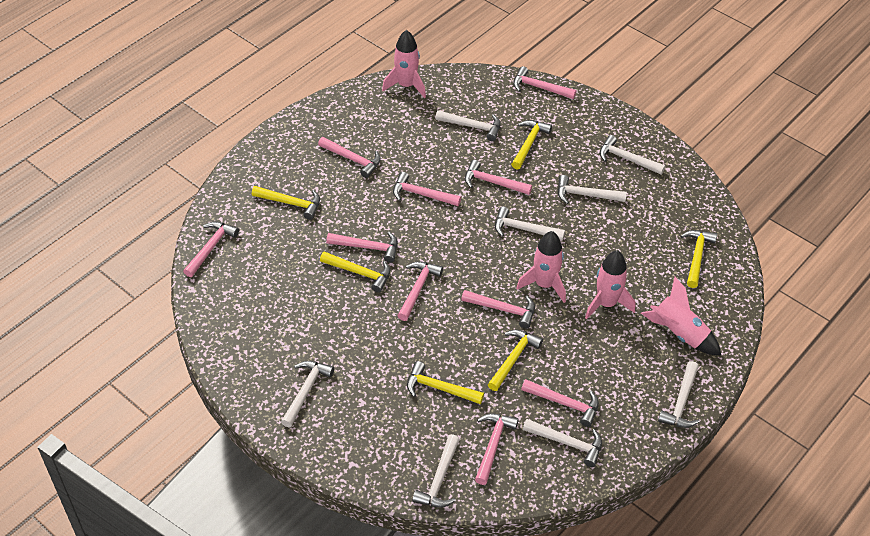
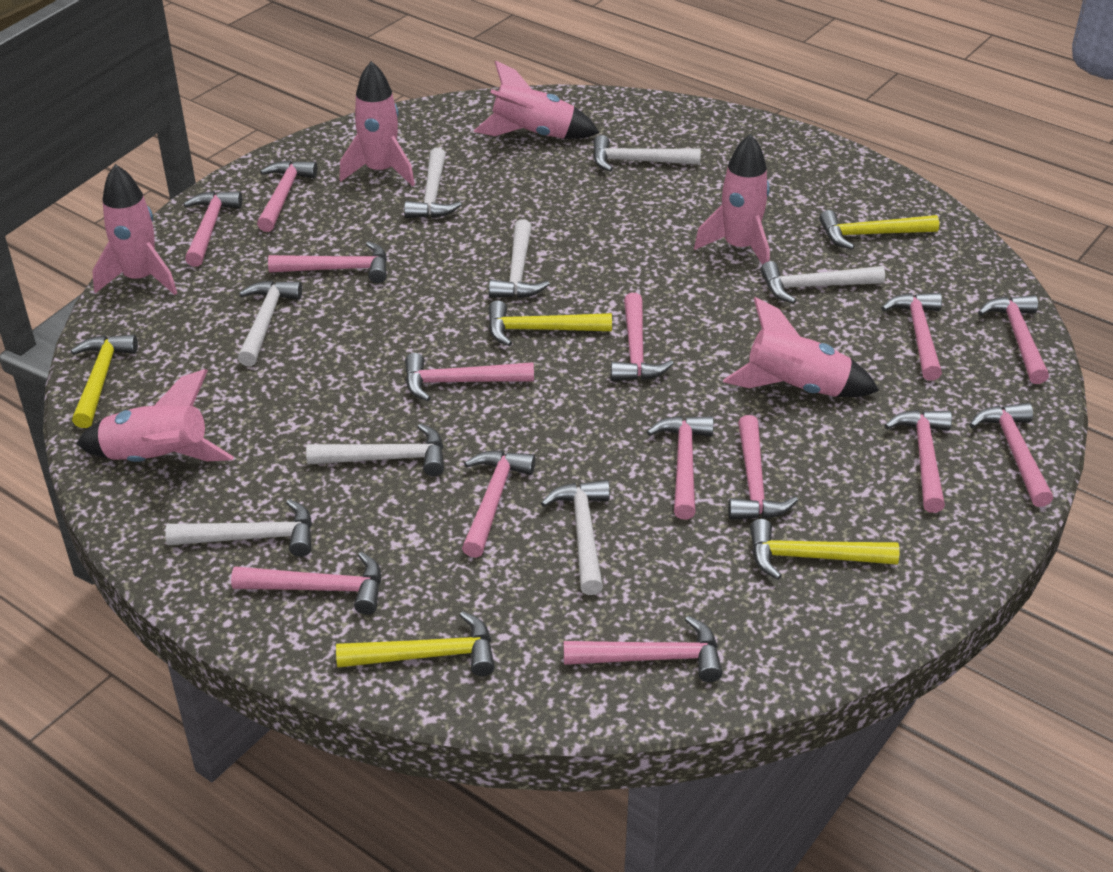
pink hammer: [183,221,239,277] [318,137,381,178] [326,232,398,263] [393,172,461,206] [397,261,443,321] [461,290,535,329] [465,160,532,195] [475,413,519,485] [513,66,576,99] [521,379,599,427] = 10 -> [184,191,242,267] [231,552,381,615] [257,160,317,232] [268,241,387,283] [405,353,534,401] [462,451,535,558] [564,616,722,682] [611,293,674,381] [647,416,714,520] [728,415,798,520] [881,293,942,381] [885,410,952,513] [970,403,1053,507] [978,295,1049,384] = 14
pink rocket: [382,30,426,98] [516,231,566,303] [585,250,635,319] [641,277,721,356] = 4 -> [76,369,234,462] [92,164,177,295] [339,61,415,186] [474,61,599,139] [694,134,770,265] [723,297,879,397] = 6
yellow hammer: [252,186,320,220] [320,252,390,293] [407,361,484,404] [488,330,543,391] [511,120,552,170] [681,230,717,288] = 6 -> [71,335,138,428] [336,611,495,676] [489,300,612,346] [750,519,899,580] [819,210,939,250] = 5

